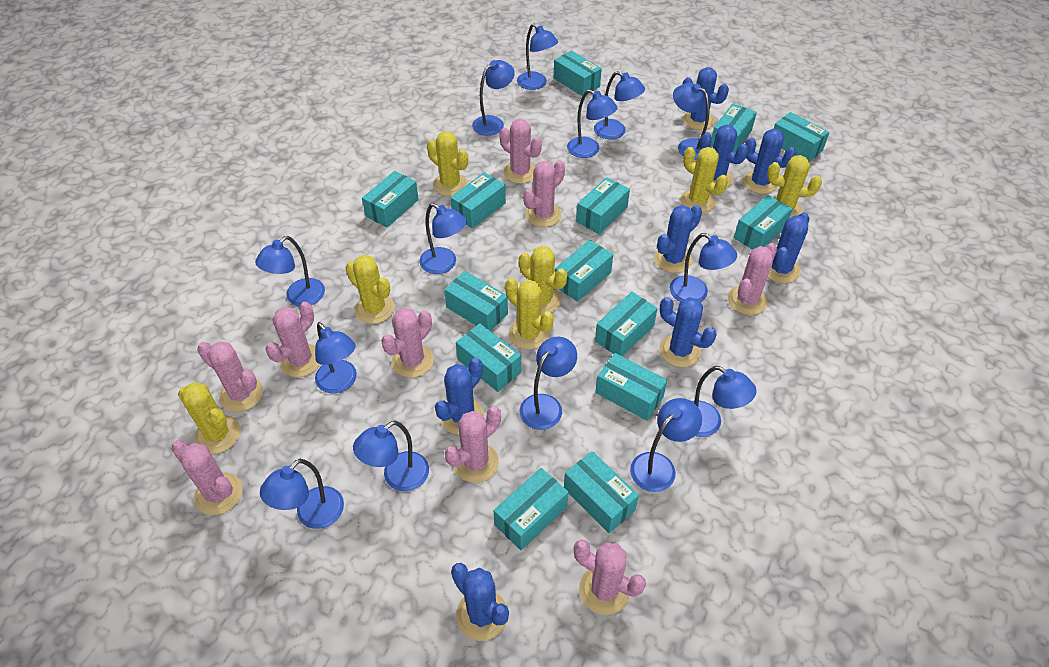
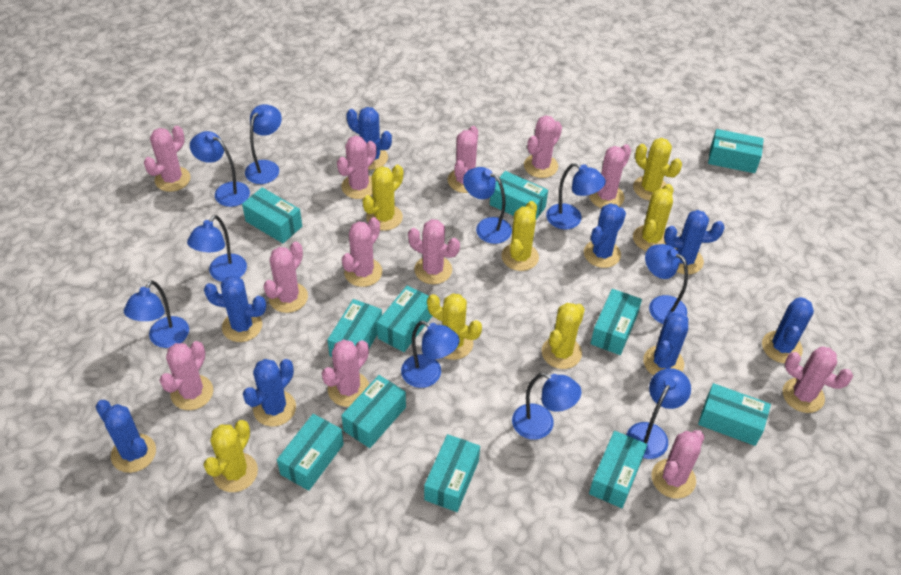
blue lamp: [255,236,325,307] [260,459,344,529] [315,322,357,393] [353,421,429,491] [419,203,467,274] [472,60,515,136] [517,24,558,90] [520,337,577,430] [567,89,618,158] [594,71,645,140] [630,398,702,492] [669,233,737,302] [673,83,709,160] [692,366,757,437] = 14 -> [124,280,189,348] [187,215,247,282] [190,131,250,207] [245,104,282,184] [401,321,460,388] [463,167,512,244] [512,373,581,440] [546,163,606,229] [626,368,691,459] [645,244,688,324] = 10
pink cactus: [171,440,242,515] [197,341,263,412] [265,302,320,377] [381,307,434,378] [445,406,501,483] [500,119,542,184] [523,161,565,227] [574,540,646,615] [728,243,777,315] = 9 -> [144,126,191,192] [159,341,213,410] [264,242,308,313] [322,339,369,407] [337,136,377,199] [342,217,382,287] [408,219,460,284] [448,126,478,193] [524,115,562,178] [589,144,631,208] [651,430,705,499] [783,347,853,413] = 12
turquoise box: [362,171,419,227] [444,271,508,331] [450,172,506,229] [456,323,521,392] [493,468,569,550] [554,51,602,96] [555,240,613,302] [564,451,639,533] [576,177,630,234] [595,292,658,356] [595,353,668,421] [711,104,757,153] [734,195,793,250] [774,112,830,162] = 14 -> [242,187,302,243] [277,414,344,491] [328,299,382,357] [341,375,406,448] [377,285,432,352] [424,434,480,512] [490,171,548,219] [589,431,648,508] [590,289,642,355] [698,383,771,446] [708,129,764,173] = 11

